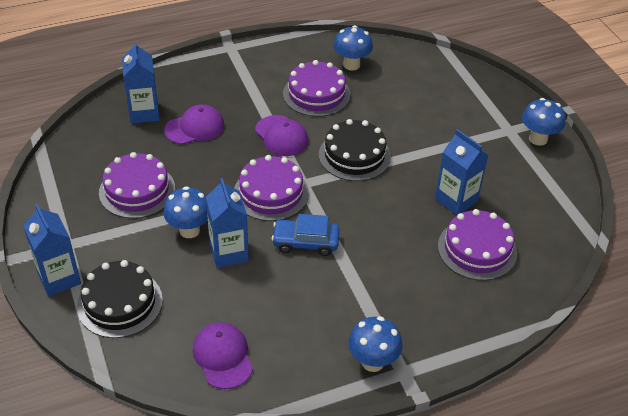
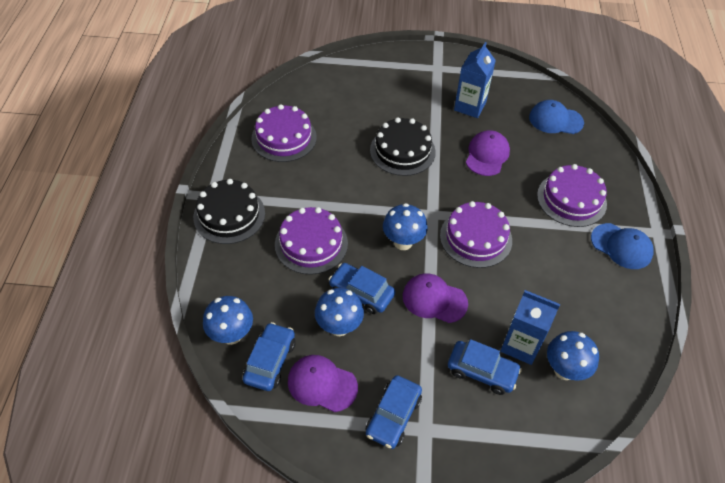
blue cap: none = 0 -> [529,100,584,134] [591,223,654,269] = 2
blue car: [272,214,340,256] = 1 -> [243,322,296,391] [329,263,395,314] [365,375,422,449] [448,339,522,395] = 4
blue carton: [23,204,81,296] [122,41,160,124] [206,178,249,268] [435,129,488,215] = 4 -> [454,42,496,118] [500,290,560,365] = 2

